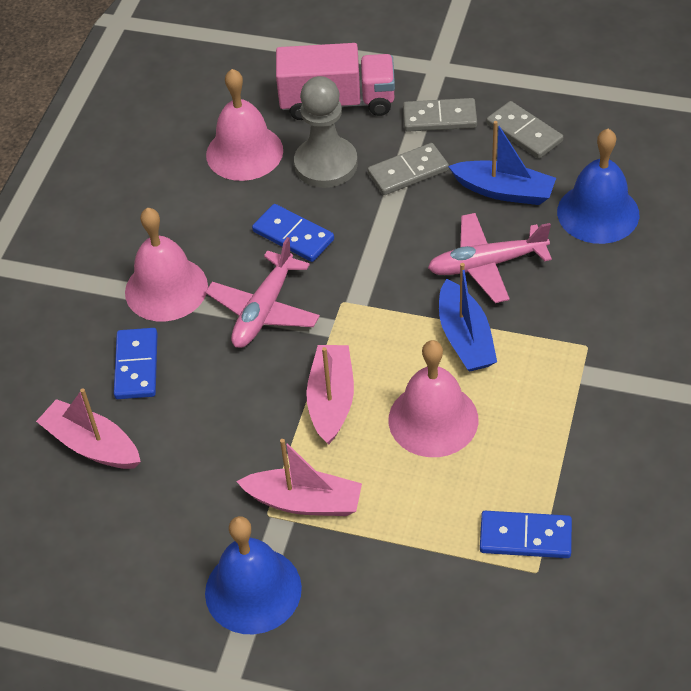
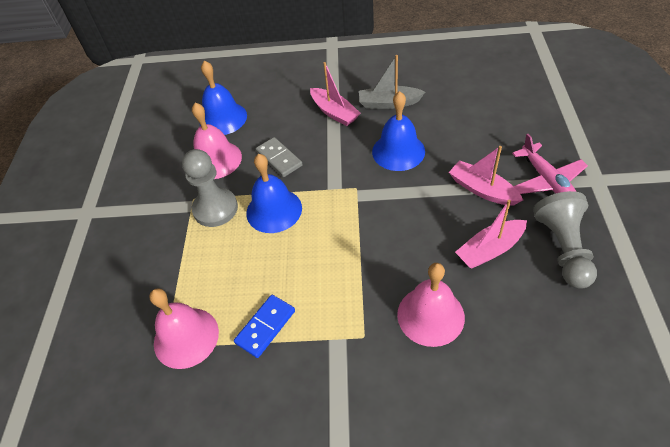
blue bell: [205,516,302,634] [557,129,639,244] = 2 -> [200,61,247,135] [246,154,302,233] [372,91,425,171] = 3
blue boat: [439,263,497,372] [448,121,556,205] = 2 -> none = 0
blue domino: [114,328,158,399] [252,204,334,262] [480,511,572,558] = 3 -> [234,295,295,358] = 1
grey boat: none = 0 -> [359,55,425,109] = 1
grey domino: [367,143,449,195] [403,98,477,132] [486,101,563,159] = 3 -> [256,137,303,177] = 1
grey pawn: [294,76,358,188] = 1 -> [182,149,238,227] [533,191,597,289] = 2
pink plane: [205,237,320,348] [428,213,552,303] = 2 -> [512,134,588,194] = 1
pink truck: [276,43,395,120] = 1 -> none = 0

